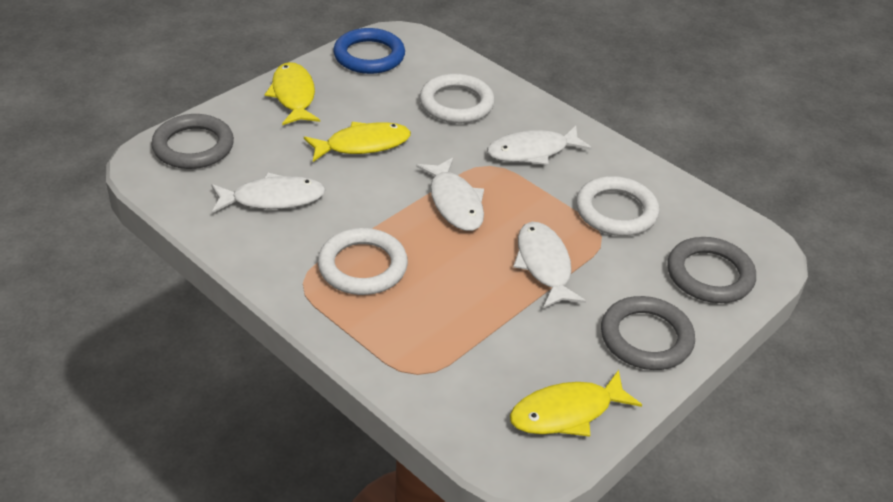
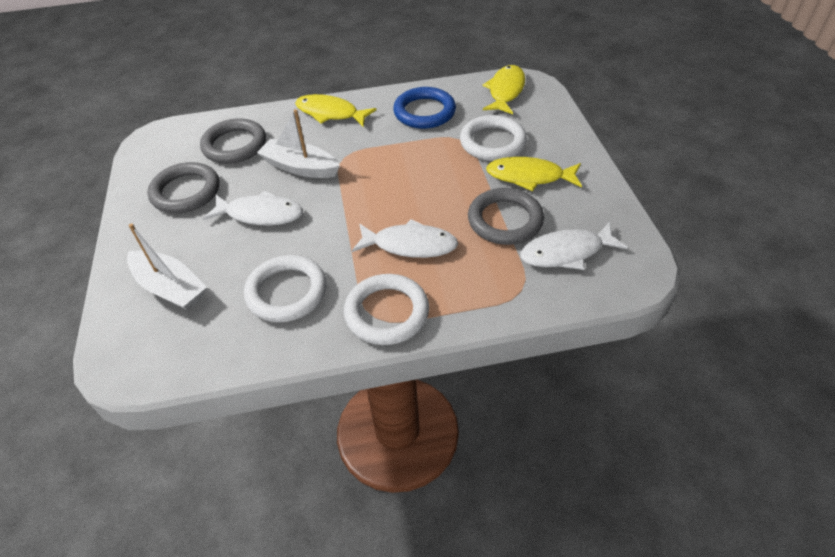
white boat: none = 0 -> [127,223,207,310] [257,109,340,178] = 2
white fish: [211,172,326,213] [416,158,484,231] [487,126,592,165] [513,222,586,308] = 4 -> [203,191,303,225] [352,219,458,258] [520,222,628,270] = 3

